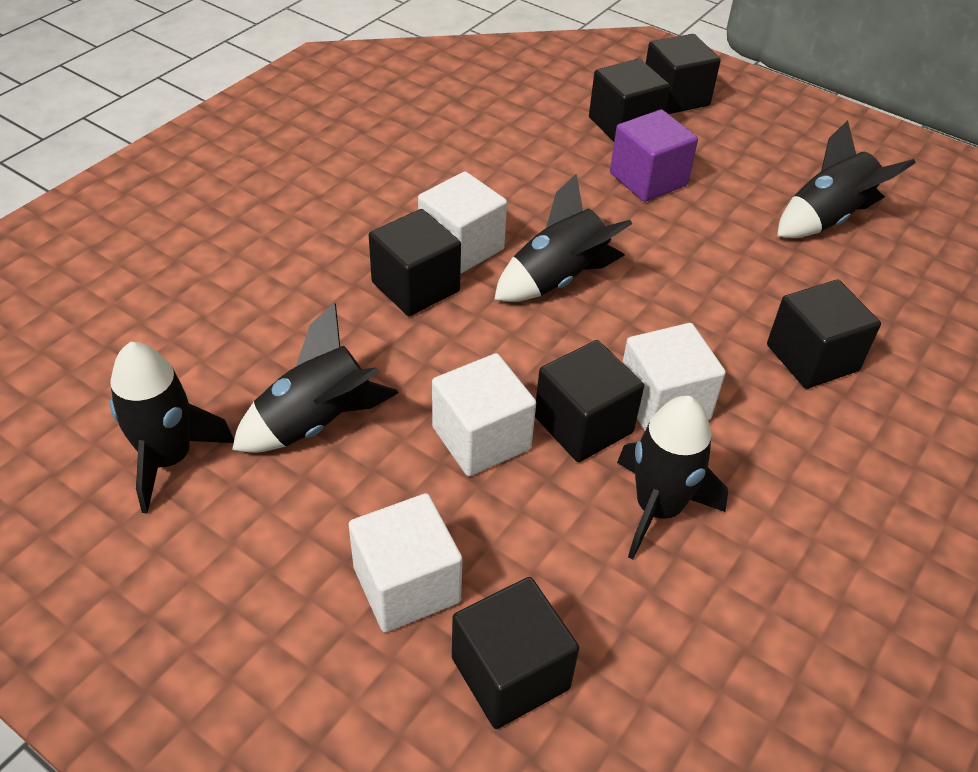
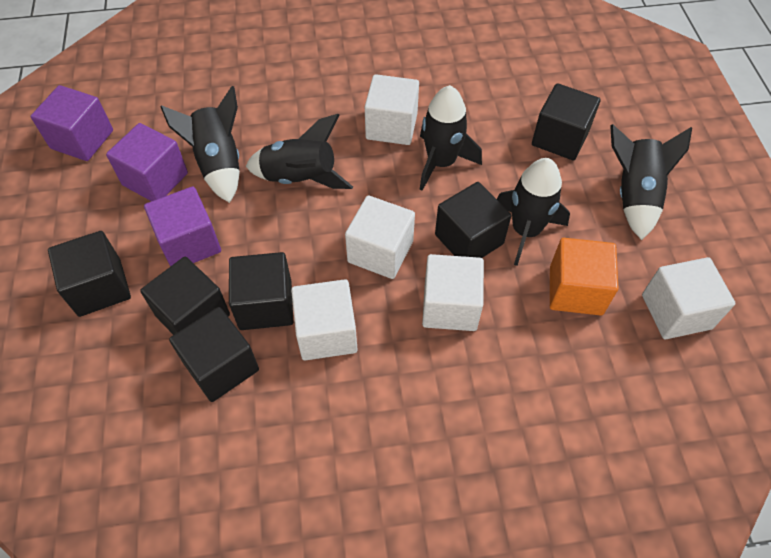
orange cube: none = 0 -> [550,238,619,316] = 1
purple cube: [610,109,698,202] = 1 -> [31,85,113,161] [106,123,188,201] [144,186,221,267] = 3
white cube: [349,493,462,632] [418,171,507,274] [432,353,536,476] [622,323,726,431] = 4 -> [291,279,358,360] [345,195,415,279] [365,74,419,145] [422,254,484,331] [642,257,736,339] = 5

